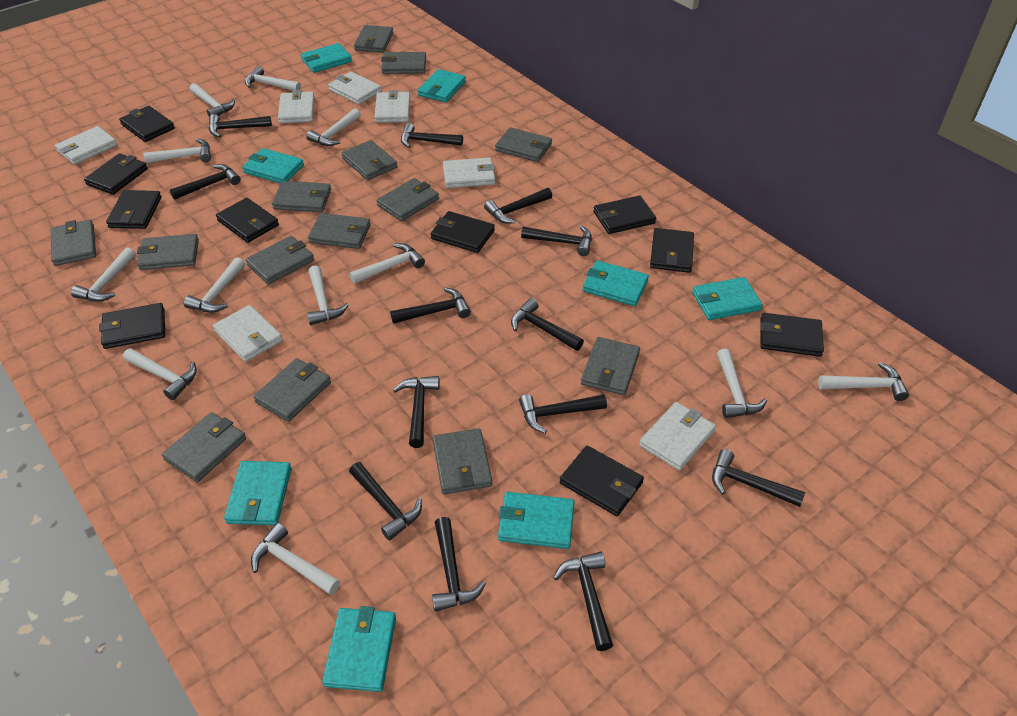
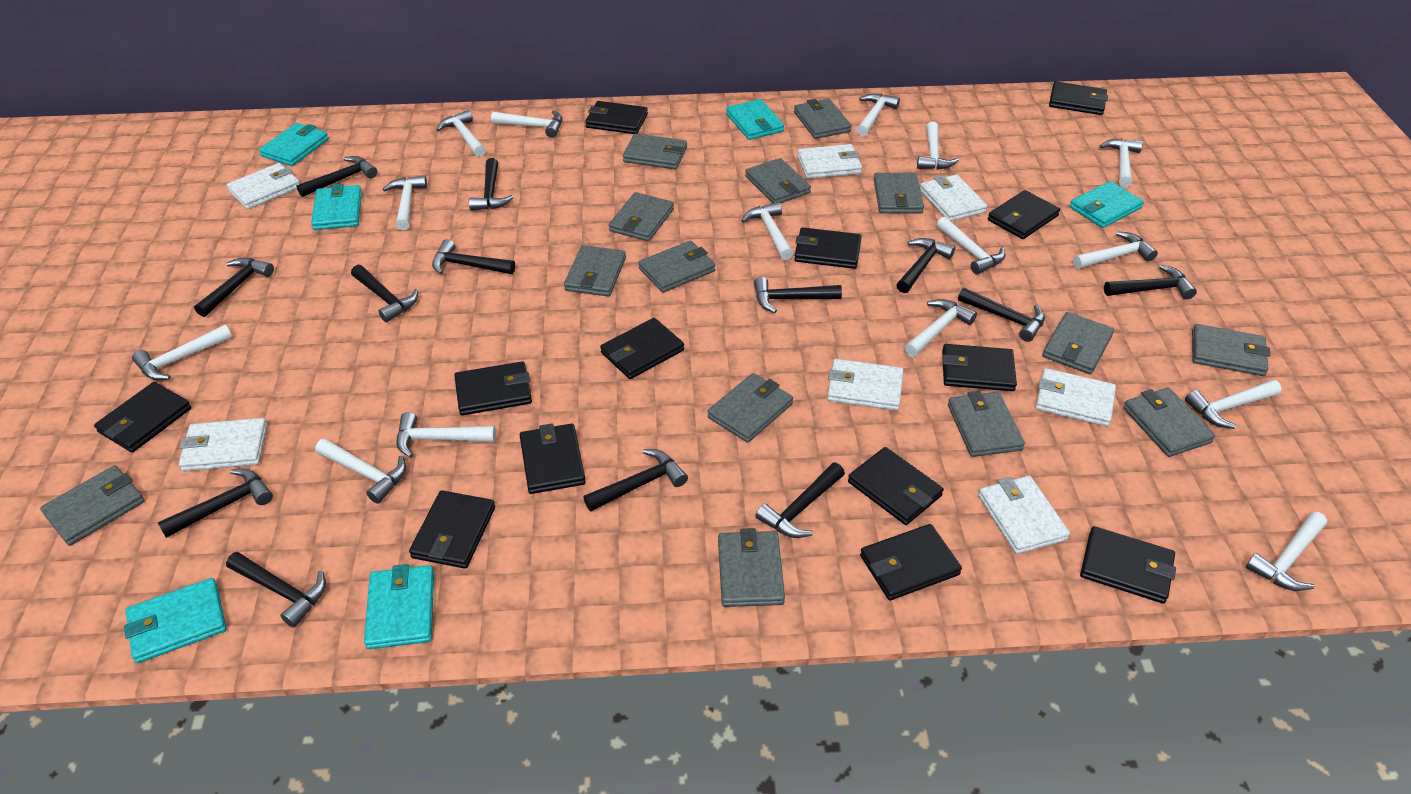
black wallet: [84,154,148,195] [99,303,165,349] [106,190,162,229] [119,106,175,142] [216,198,279,243] [431,211,495,253] [560,445,644,516] [593,196,656,234] [650,228,694,273] [760,313,824,357] = 10 -> [94,382,191,453] [409,490,495,569] [454,361,532,415] [520,423,586,494] [585,101,648,134] [600,318,684,379] [794,227,862,269] [848,447,944,525] [860,524,962,600] [942,344,1017,391] [988,190,1060,239] [1049,81,1108,115] [1080,526,1176,604] = 13
turquoise wallet: [224,461,292,525] [242,148,304,183] [301,43,352,73] [322,606,396,692] [417,69,466,103] [498,492,575,549] [582,260,649,306] [692,277,763,320] = 8 -> [124,578,226,663] [259,123,329,166] [311,184,362,230] [364,564,434,649] [726,99,784,140] [1070,181,1144,228] = 6
white hammer: [71,247,136,302] [123,348,197,400] [143,139,211,163] [184,257,245,313] [189,83,235,116] [245,66,301,91] [251,523,340,595] [306,108,361,146] [307,265,349,325] [350,243,425,284] [717,349,767,418] [818,362,909,401] = 12 -> [132,325,233,381] [315,438,406,504] [383,175,427,230] [397,412,496,458] [436,110,486,157] [491,110,562,138] [741,202,794,260] [857,93,900,137] [904,299,977,357] [917,122,959,170] [936,217,1006,275] [1073,231,1158,269] [1100,138,1143,187] [1185,380,1282,429] [1246,512,1327,591] = 15

